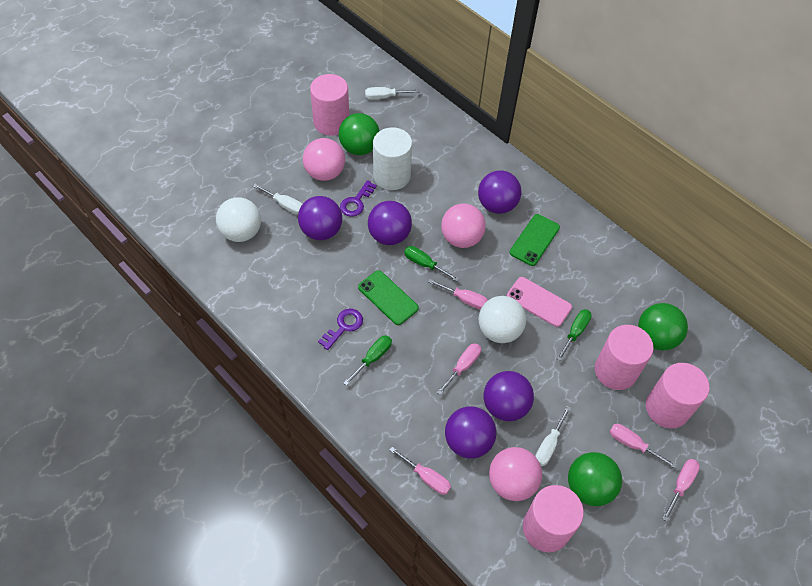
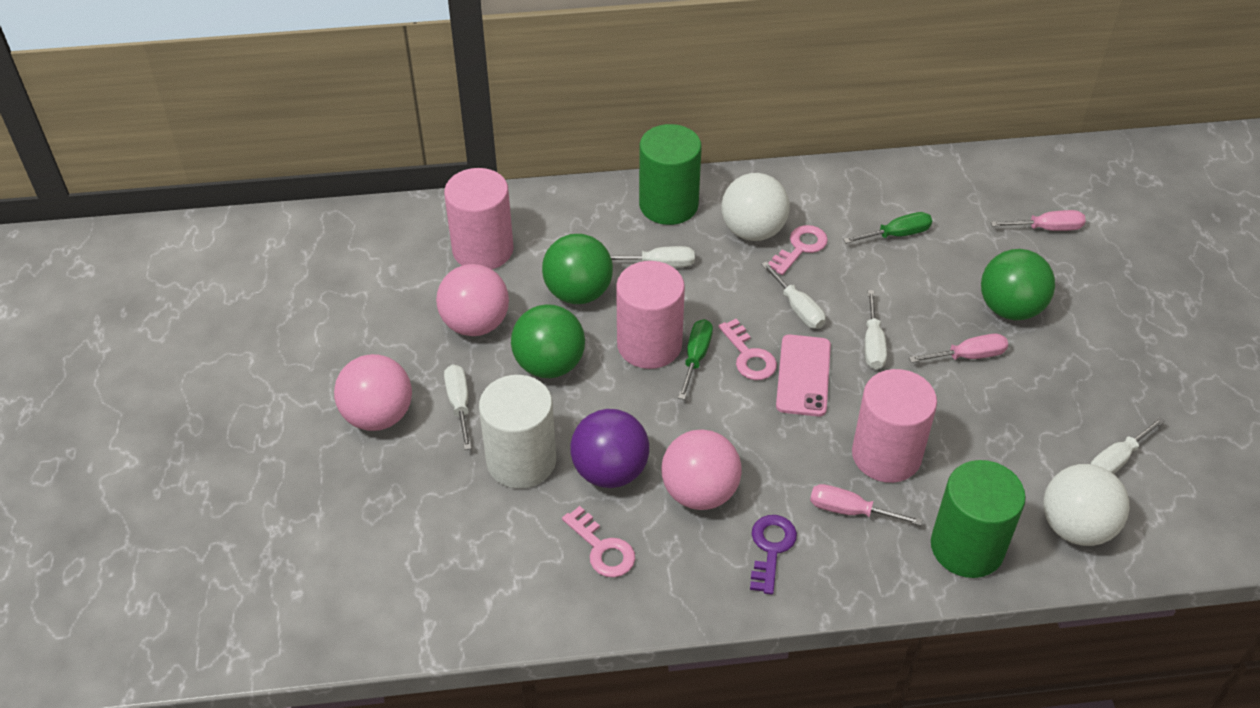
green cylinder: none = 0 -> [639,124,702,225] [931,460,1026,578] = 2
green phone: [358,270,419,325] [509,214,560,266] = 2 -> none = 0
green screwdriver: [344,335,392,386] [404,246,459,281] [557,309,592,361] = 3 -> [678,319,713,400] [843,212,932,244] = 2
pink cylinder: [310,74,349,136] [523,485,584,552] [595,325,654,390] [646,363,710,428] = 4 -> [444,168,514,269] [616,261,685,369] [852,369,937,483] = 3
pink key: none = 0 -> [562,506,635,577] [718,319,777,380] [768,225,828,275] = 3
pink screwdriver: [390,447,451,495] [428,279,488,310] [437,343,481,395] [610,424,676,468] [662,459,700,522] = 5 -> [810,484,923,526] [909,333,1008,363] [991,210,1086,231] = 3
purple ball: [298,196,342,240] [368,201,412,245] [445,406,496,459] [478,170,522,214] [484,371,534,421] = 5 -> [570,409,649,488] = 1
purple key: [318,309,363,350] [340,180,377,217] = 2 -> [750,515,797,595] = 1
white screwdriver: [253,184,302,215] [365,87,420,99] [535,406,571,466] = 3 -> [444,364,472,450] [610,246,695,267] [761,262,826,329] [865,290,887,369] [1091,417,1165,474] = 5

